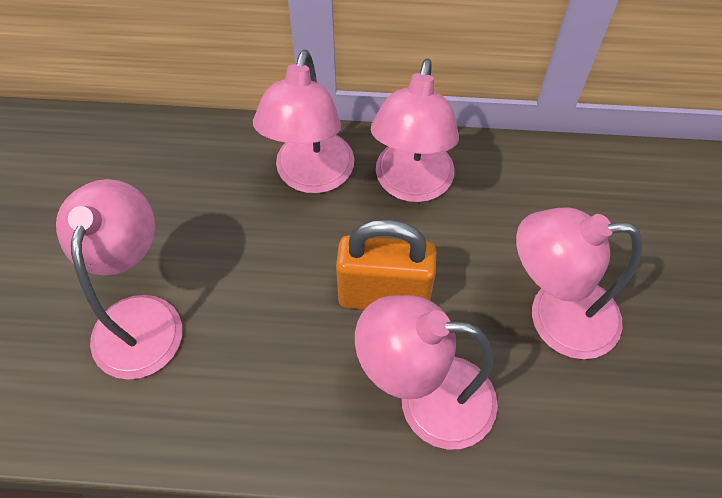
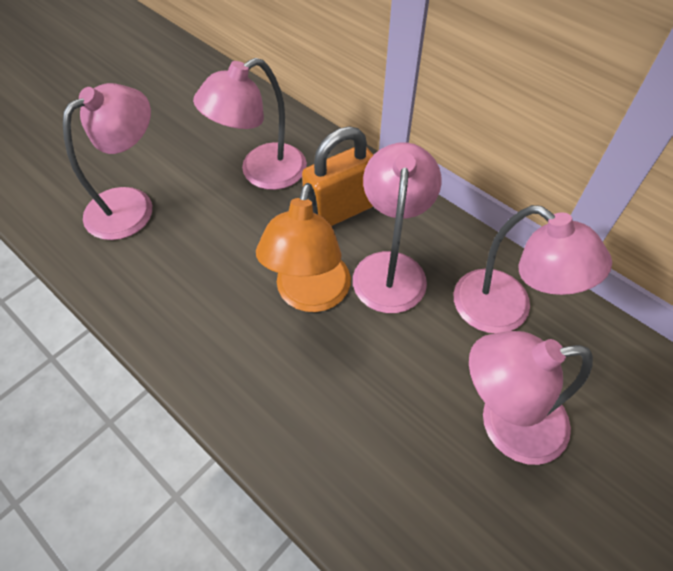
orange lamp: none = 0 -> [256,183,351,312] = 1

